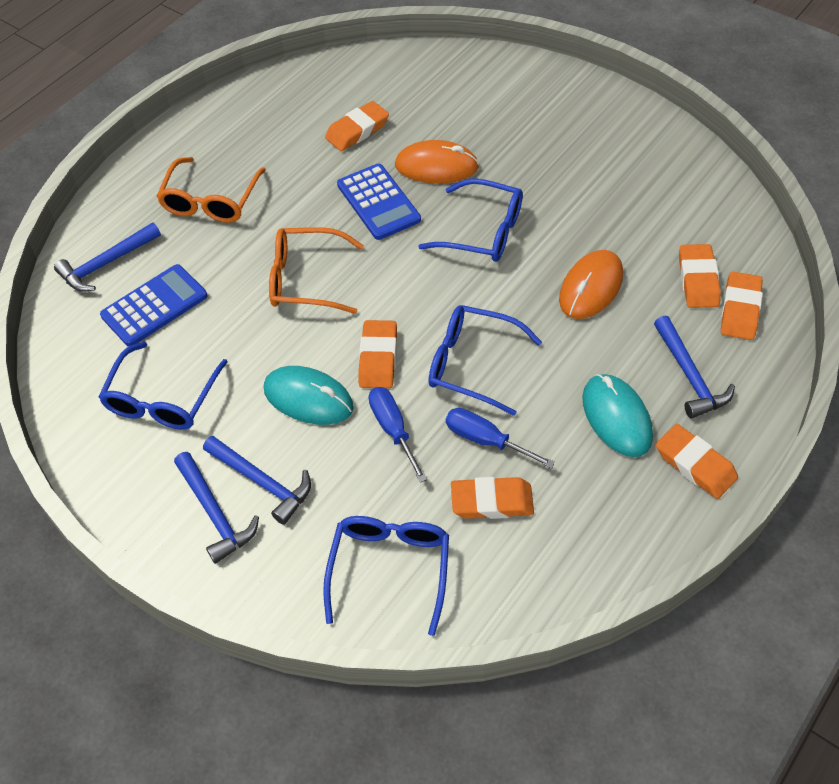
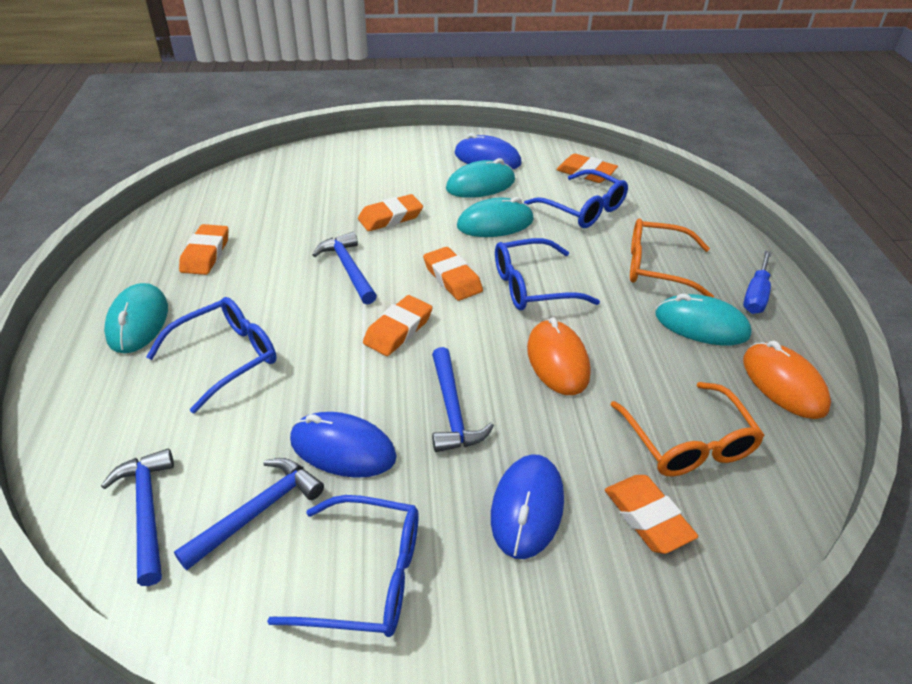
blue calculator: [100,264,208,347] [337,164,421,240] = 2 -> none = 0
blue mouse: none = 0 -> [290,412,397,478] [454,133,522,169] [491,454,564,559] = 3
blue screwdriver: [369,387,427,483] [446,408,555,468] = 2 -> [743,250,772,314] = 1
turquoise mouse: [264,366,354,425] [582,374,653,457] = 2 -> [104,283,168,353] [446,158,515,198] [457,197,534,237] [655,294,752,345] = 4

